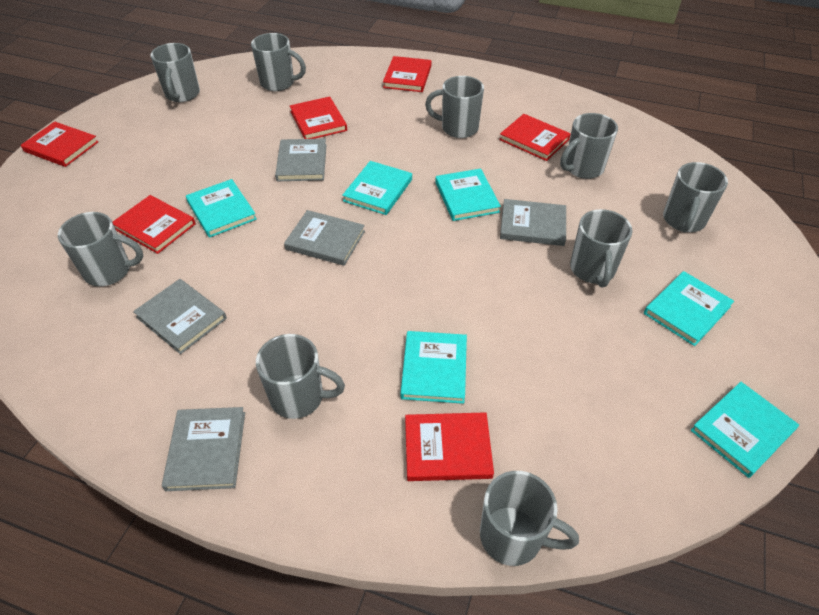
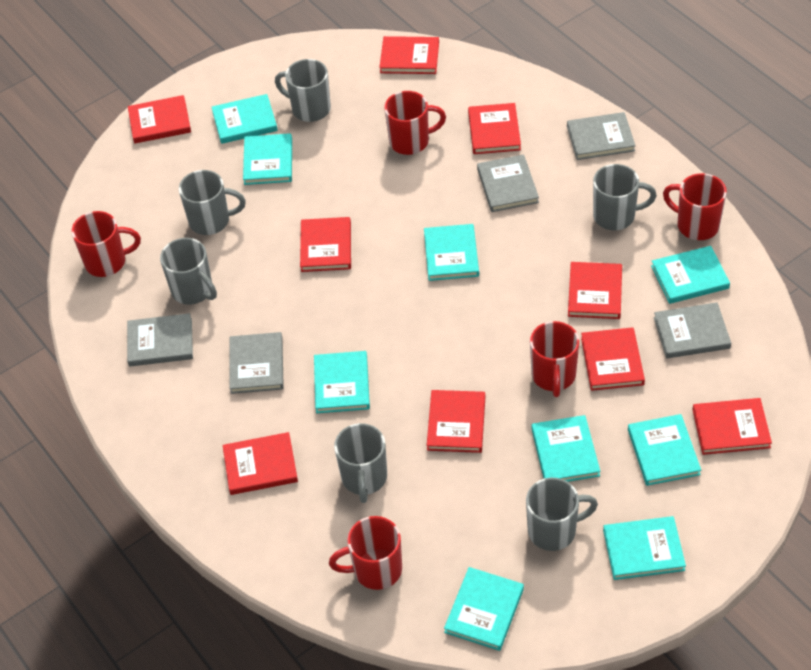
grey mug: [58,212,143,286] [150,43,200,102] [251,33,306,91] [256,334,345,419] [425,76,484,138] [480,471,579,566] [560,113,618,179] [570,209,633,287] [663,162,728,233] = 9 -> [160,238,217,305] [179,170,246,235] [275,59,331,122] [334,423,387,503] [526,478,598,551] [593,164,657,230] = 6
red book: [21,122,98,167] [113,195,196,254] [290,96,347,139] [383,56,432,92] [405,412,494,481] [499,114,571,161] = 6 -> [128,95,191,143] [223,432,298,495] [300,217,351,272] [379,36,439,74] [427,390,485,453] [468,103,521,154] [568,262,622,319] [581,327,645,391] [692,398,772,455] = 9
red mug: none = 0 -> [71,211,141,277] [329,516,402,590] [384,91,446,155] [530,321,579,397] [663,173,727,240] = 5
turquoise book: [186,179,257,238] [342,161,412,215] [401,331,467,404] [435,169,501,221] [644,271,734,346] [691,382,799,478] = 6 -> [212,94,278,144] [243,133,292,185] [314,351,370,413] [424,224,479,281] [444,567,524,651] [532,415,600,482] [603,516,686,580] [628,414,701,486] [651,246,730,304] = 9

